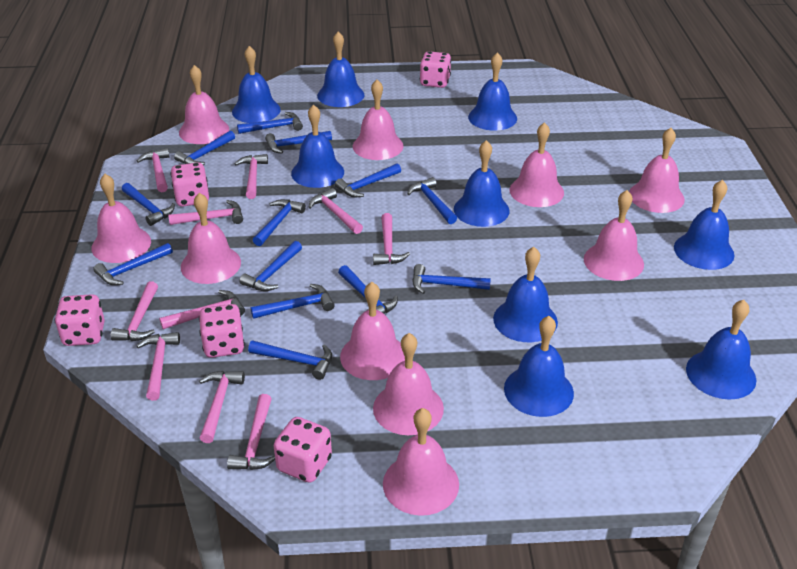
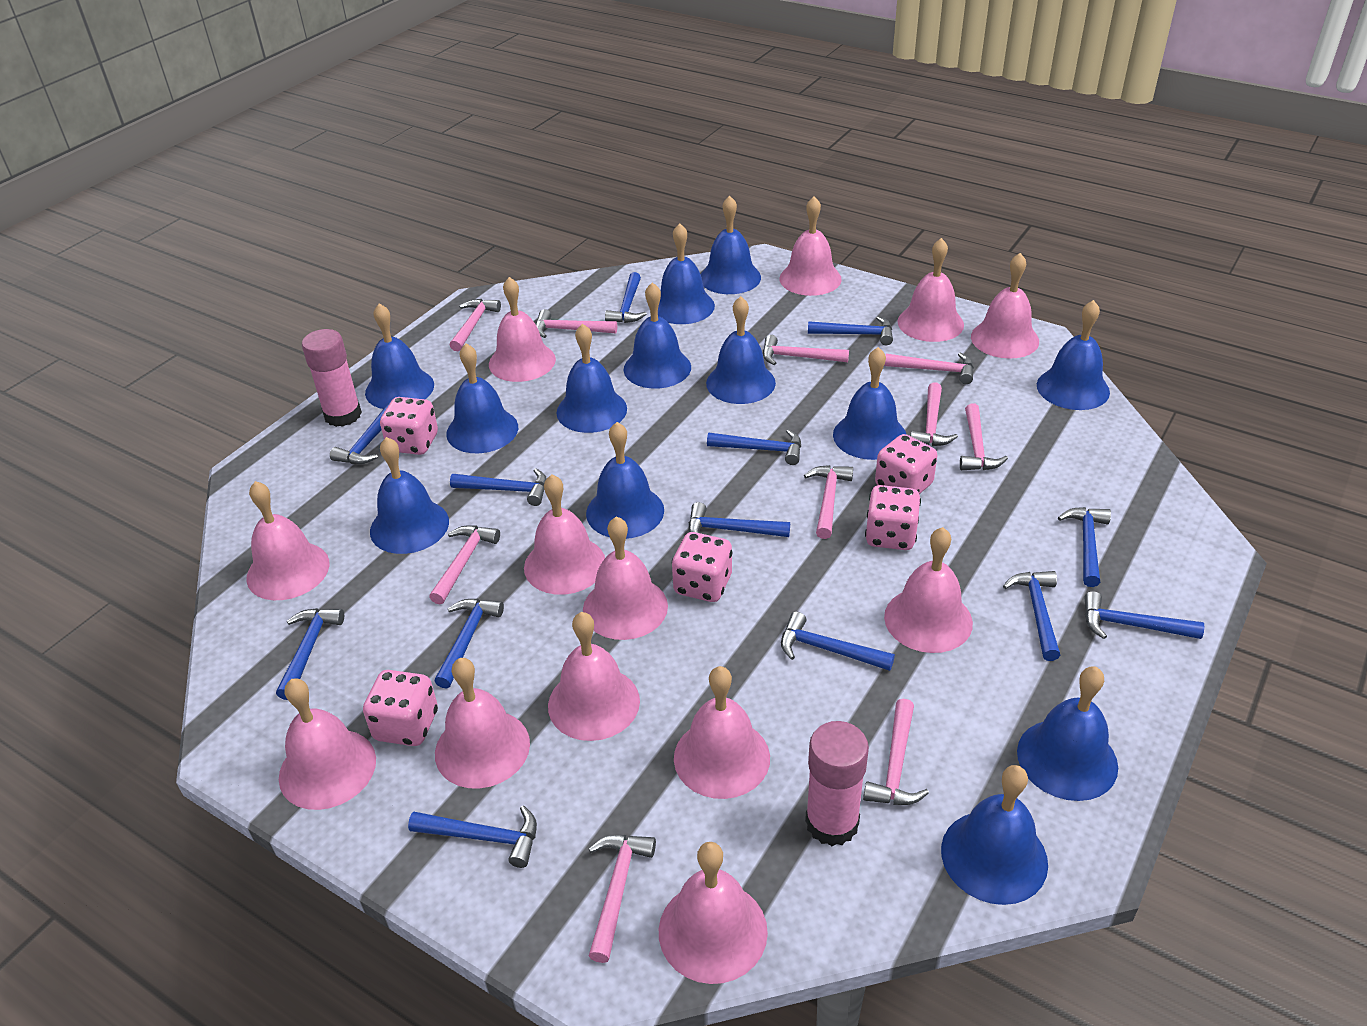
blue bell: [232,46,281,123] [291,104,344,188] [317,32,365,107] [454,140,510,227] [468,52,517,131] [493,247,558,342] [504,316,574,417] [674,180,734,270] [686,300,756,399] = 9 -> [365,304,434,409] [370,437,449,554] [446,344,518,453] [556,324,627,433] [586,422,664,539] [624,282,691,389] [658,223,715,324] [701,195,761,294] [706,296,776,404] [833,347,907,460] [941,765,1048,905] [1017,667,1118,801] [1037,300,1110,410] = 13
pink bell: [92,174,151,263] [179,65,229,144] [181,193,241,284] [340,282,405,380] [353,80,404,160] [373,333,444,435] [383,408,459,516] [510,122,564,207] [584,190,644,281] [629,128,685,213] = 10 -> [246,481,329,600] [279,679,376,810] [435,658,530,789] [489,277,556,382] [524,475,605,595] [548,612,640,741] [583,516,668,640] [659,842,768,984] [674,666,770,799] [779,197,842,296] [884,527,973,653] [897,238,964,342] [971,253,1039,359] = 13
pink glue stick: none = 0 -> [302,329,362,427] [805,721,869,846] = 2

